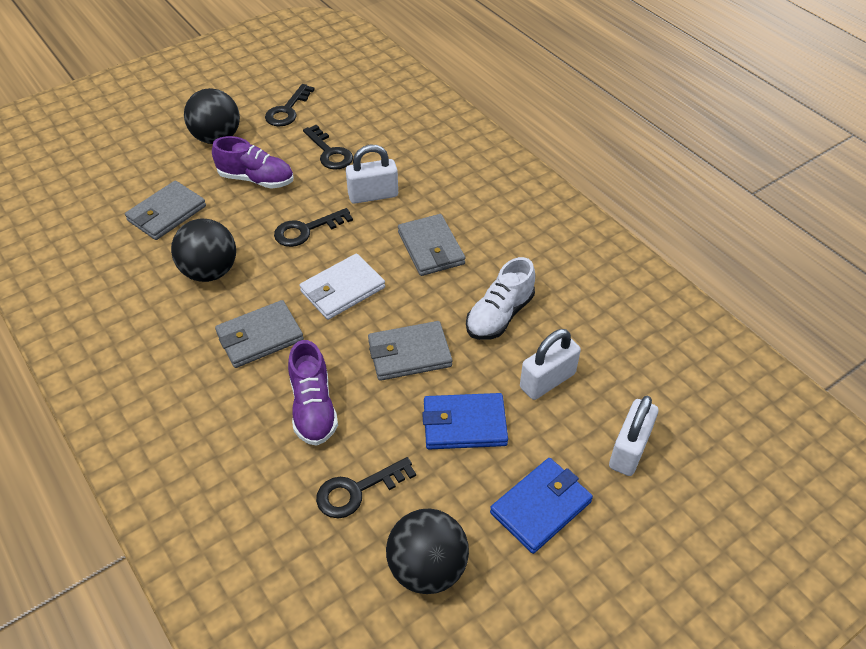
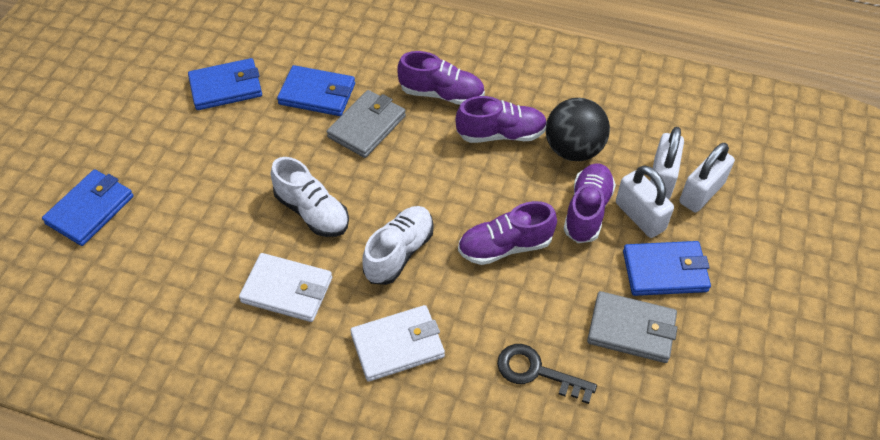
black ball: [171,219,236,282] [184,88,240,144] [386,509,469,594] = 3 -> [546,98,610,161] = 1
black key: [265,84,315,127] [274,208,353,247] [303,124,353,170] [316,457,416,518] = 4 -> [497,344,597,404] = 1
blue wallet: [422,393,508,450] [490,458,593,554] = 2 -> [42,169,134,246] [188,58,262,110] [277,65,355,116] [623,241,711,296] = 4
grey wallet: [125,181,206,240] [215,300,304,368] [368,321,452,381] [398,214,465,276] = 4 -> [327,90,406,158] [587,291,677,363] = 2
purple shoe: [212,136,294,189] [288,340,338,446] = 2 -> [398,51,485,105] [456,96,547,143] [458,201,557,265] [564,163,616,243] = 4
white shoe: [466,257,535,340] = 1 -> [271,157,349,237] [363,206,434,285] = 2
white wallet: [300,253,385,320] = 1 -> [239,253,332,322] [350,305,445,382] = 2

